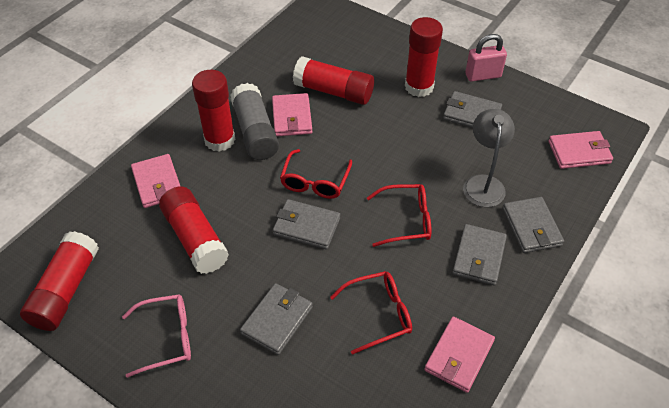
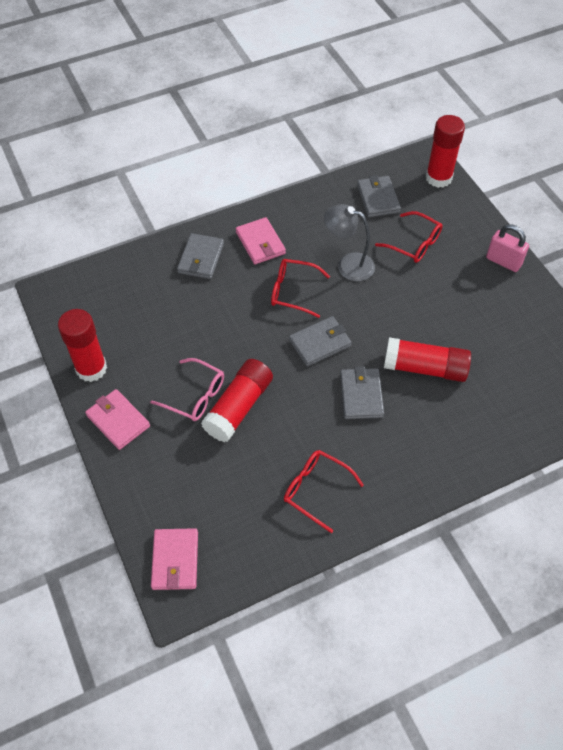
grey glue stick: [230,83,279,160] = 1 -> none = 0
grey wallet: [240,283,313,355] [273,199,340,249] [443,91,502,128] [452,224,507,285] [503,197,564,253] = 5 -> [177,233,224,279] [289,316,352,367] [340,366,384,419] [357,175,401,217] = 4
pink wallet: [131,154,180,208] [272,93,312,136] [424,317,495,393] [548,131,613,169] = 4 -> [85,389,150,450] [151,528,198,590] [236,217,286,264] = 3
red glue stick: [20,231,99,331] [159,186,229,274] [192,70,236,152] [293,56,374,105] [405,17,443,97] = 5 -> [58,309,107,382] [201,359,273,442] [384,337,471,382] [426,115,465,188] = 4

